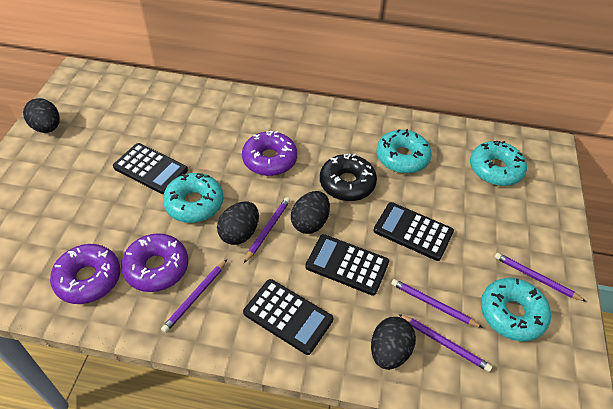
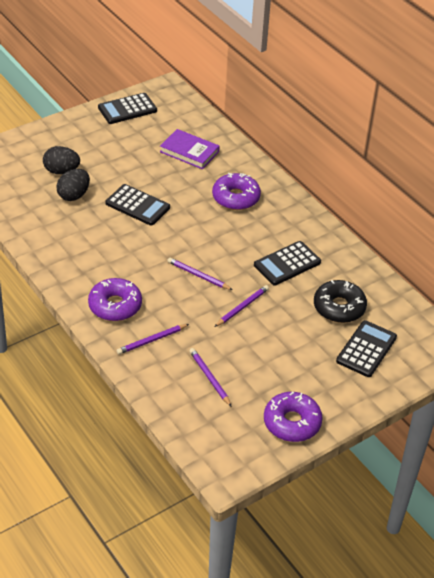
black egg: [23,98,60,133] [217,201,259,245] [291,191,330,234] [371,317,416,370] = 4 -> [43,146,80,174] [56,169,90,201] = 2
purple book: none = 0 -> [160,129,220,169] = 1
purple pencil: [161,259,227,333] [244,197,290,263] [391,279,483,328] [398,314,492,372] [494,253,586,302] = 5 -> [117,324,189,354] [167,257,233,290] [189,348,232,407] [215,285,269,327] = 4
turquoise donut: [163,173,224,223] [376,129,432,174] [470,141,527,186] [481,278,551,341] = 4 -> none = 0

